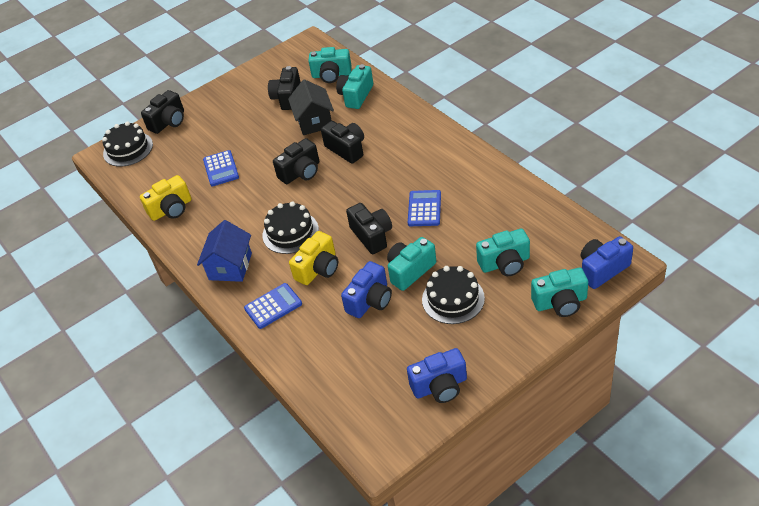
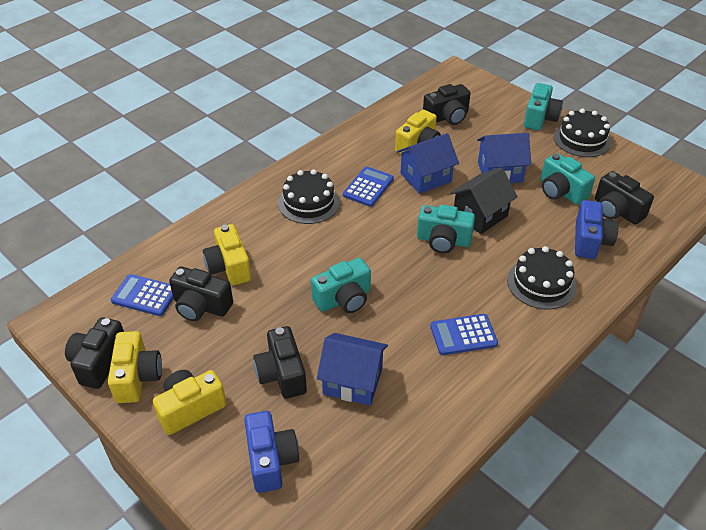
blue camera: [341,261,392,318] [407,348,467,403] [581,236,633,289] = 3 -> [244,411,299,493] [575,200,619,259] = 2
blue house: [197,220,252,282] = 1 -> [317,333,388,405] [397,133,459,194] [477,133,531,183] = 3
turquoise camera: [308,47,352,83] [336,64,373,109] [387,237,436,291] [476,229,530,276] [531,268,588,317] = 5 -> [311,258,371,313] [417,205,475,253] [524,83,563,130] [541,153,595,205] = 4
yellow camera: [140,175,192,221] [289,231,338,285] = 2 -> [108,331,162,403] [153,370,227,435] [203,224,251,285] [395,110,441,155] = 4

